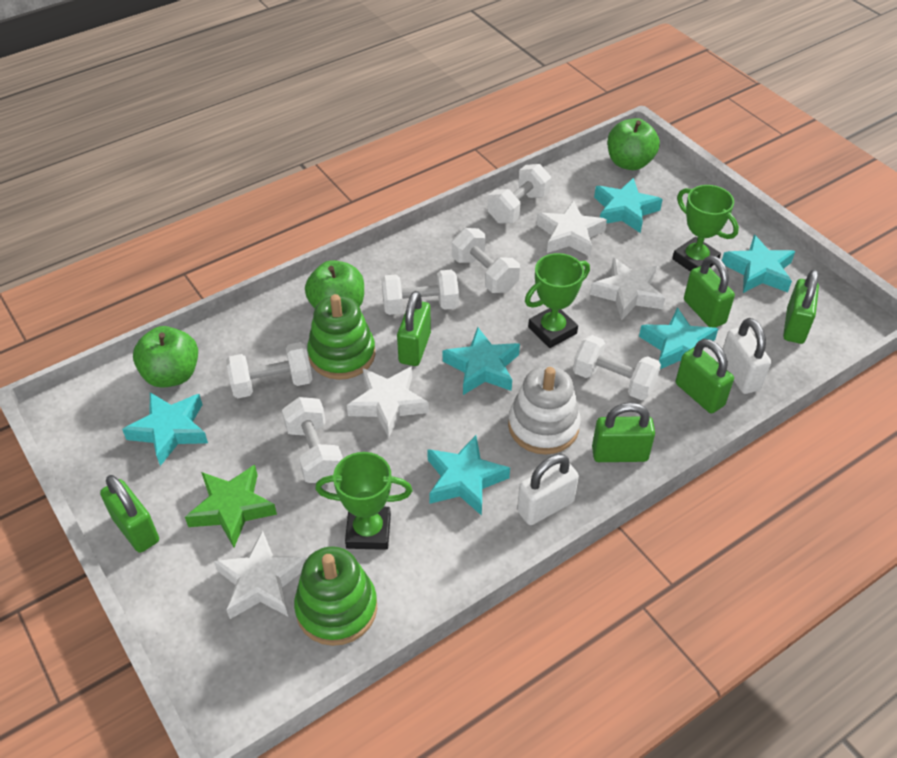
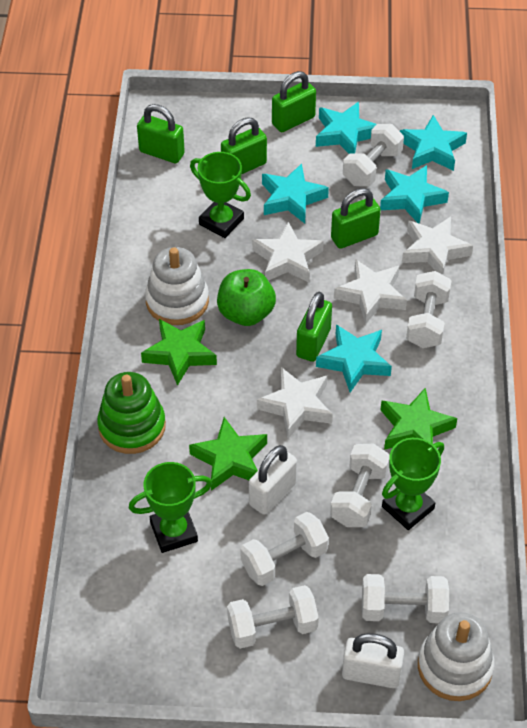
green apple: [133,326,198,388] [305,260,364,308] [607,118,660,170] = 3 -> [217,269,276,326] = 1
green padlock: [100,475,159,553] [397,291,431,366] [592,403,655,462] [676,339,734,413] [684,255,735,328] [783,269,819,344] = 6 -> [137,104,185,163] [221,117,267,174] [272,71,316,132] [296,292,332,362] [331,188,381,249] = 5
green stacking toy: [294,546,377,646] [307,294,375,380] = 2 -> [97,372,166,454] = 1
green star: [185,465,277,547] = 1 -> [141,319,217,386] [189,417,267,491] [380,388,457,450] = 3
turquoise star: [122,392,208,466] [427,435,510,516] [443,327,520,395] [594,178,663,233] [639,307,718,369] [722,235,795,293] = 6 -> [262,163,329,223] [316,102,377,154] [316,324,392,393] [380,165,449,224] [400,115,467,171] = 5
white stacking toy: [508,366,581,454] = 1 -> [145,247,209,325] [418,612,494,701] = 2

